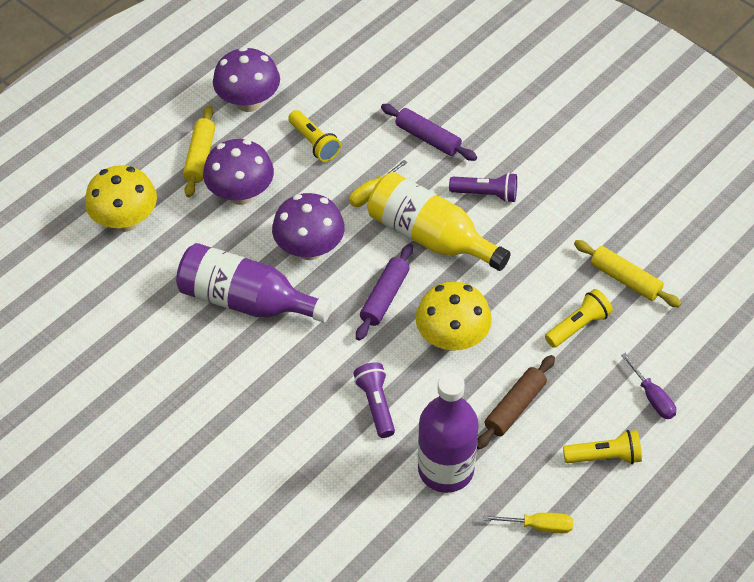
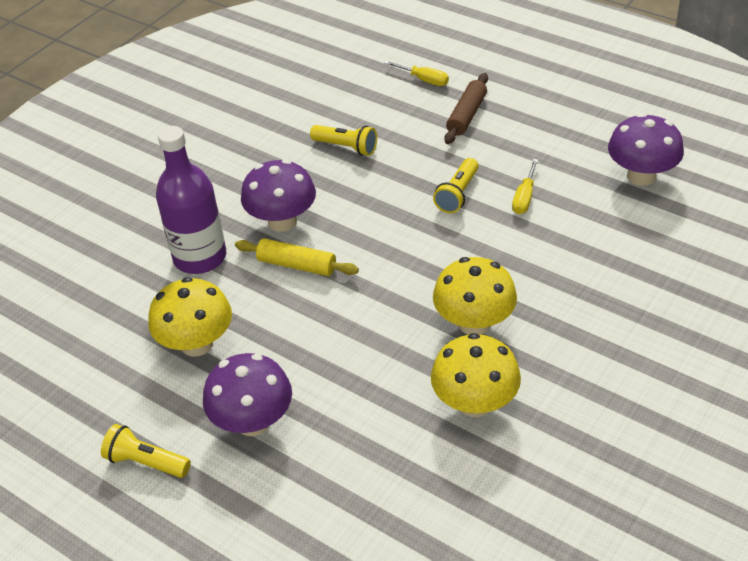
purple bottle: [176,243,332,323] [418,373,479,493] = 2 -> [156,126,226,274] = 1
purple flashlight: [353,362,395,438] [449,172,517,203] = 2 -> none = 0
purple rolling pin: [356,244,413,341] [381,104,477,161] = 2 -> none = 0
purple screwdriver: [621,353,676,419] = 1 -> none = 0
yellow bottle: [367,172,511,271] = 1 -> none = 0
yellow mushroom: [85,165,157,232] [416,282,492,351] = 2 -> [148,277,232,357] [431,333,521,417] [433,257,517,335] = 3
yellow rolling pin: [183,105,215,197] [574,240,682,307] = 2 -> [235,238,359,276] = 1

